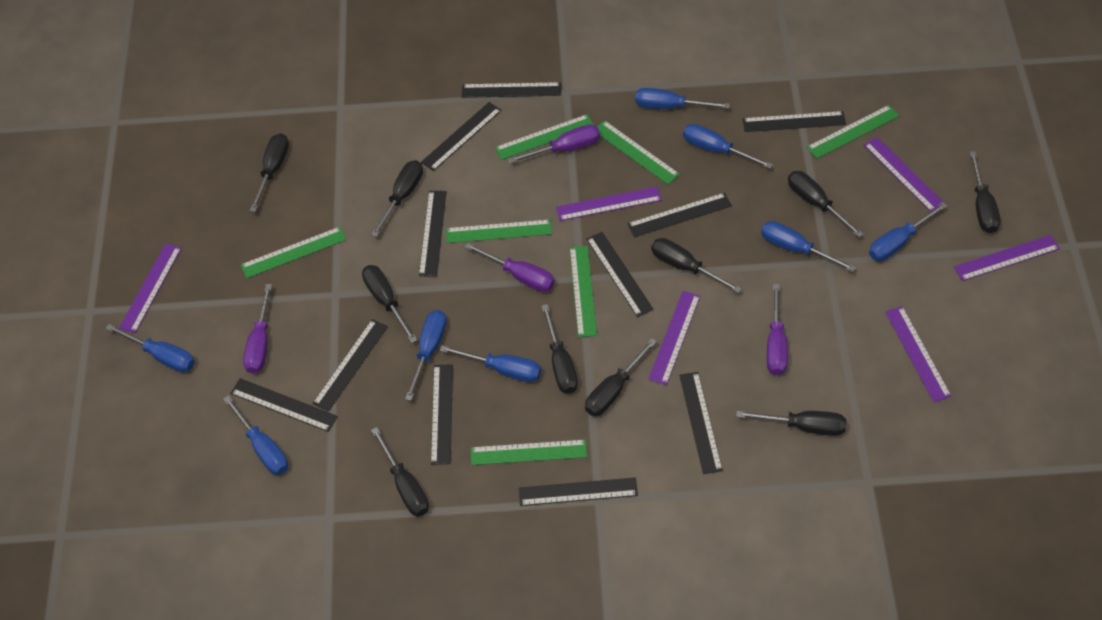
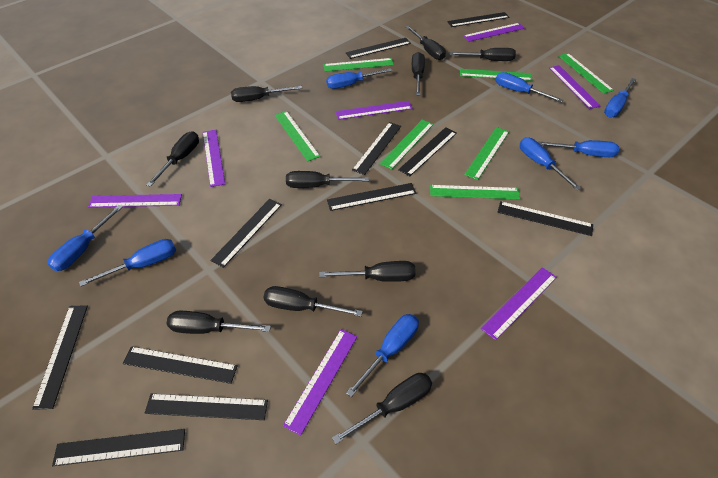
purple ruler: [119,244,182,333] [556,187,662,221] [648,291,700,385] [864,137,943,212] [885,306,952,402] [954,235,1060,281] = 6 -> [88,194,182,208] [203,130,225,187] [283,329,357,436] [335,101,413,120] [463,23,525,42] [481,267,557,341] [549,65,600,109] = 7
purple screwdriver: [243,284,272,374] [464,243,555,292] [508,125,600,164] [767,284,788,375] = 4 -> none = 0

